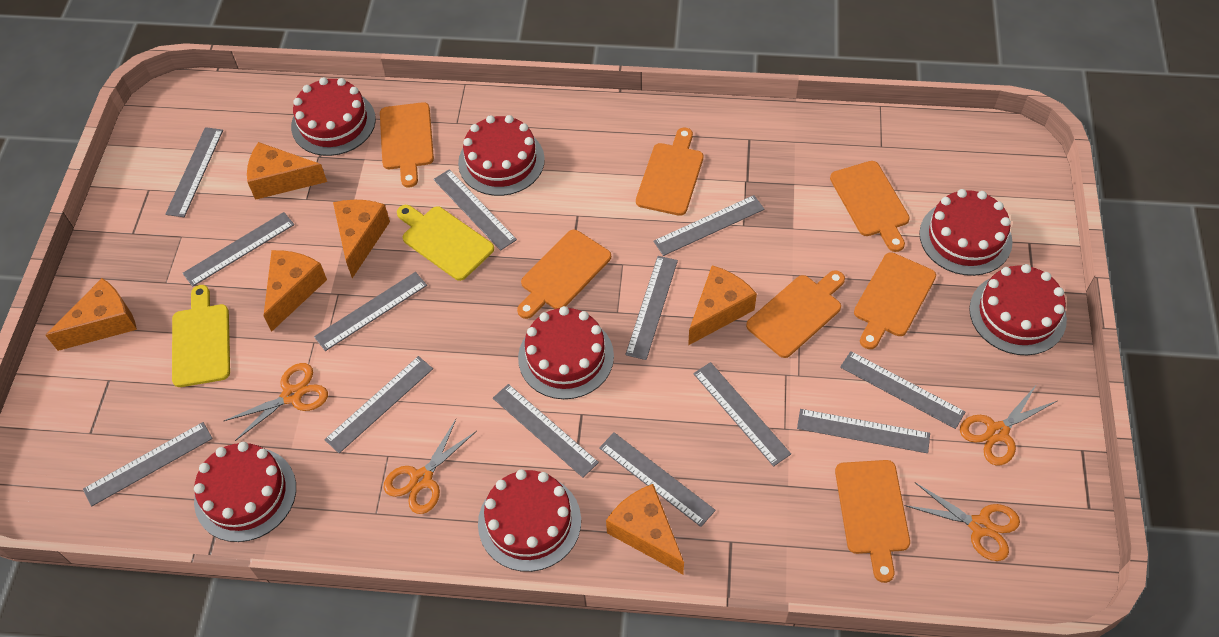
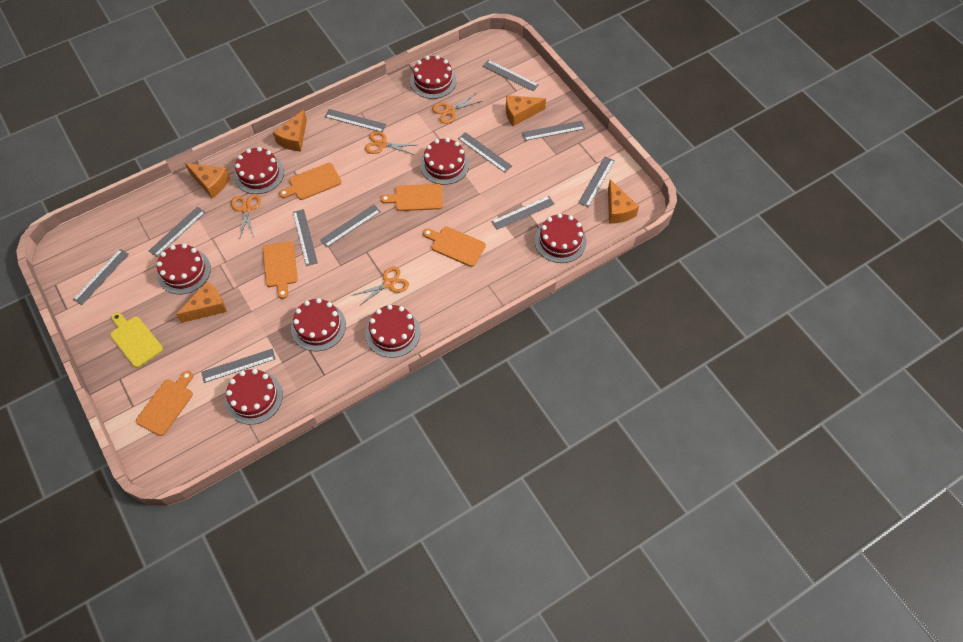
grey ruler: [83,422,213,506] [165,127,223,217] [183,212,294,287] [314,272,427,351] [324,356,433,453] [433,169,517,251] [493,384,599,478] [599,432,716,527] [625,256,678,360] [653,195,765,256] [693,362,791,467] [797,409,930,453] [840,351,965,429] = 13 -> [73,249,129,305] [149,206,206,257] [201,348,276,383] [293,209,318,266] [320,204,381,248] [325,109,387,132] [458,132,512,173] [483,60,539,91] [491,196,554,230] [522,121,585,141] [578,157,615,207] = 11
orange cheese: [45,278,137,351] [247,142,327,200] [263,250,327,332] [333,200,390,278] [606,484,684,574] [688,265,757,345] = 6 -> [176,281,227,323] [185,163,230,198] [273,110,307,151] [506,95,546,126] [608,179,639,224] = 5
orange cutting board: [380,102,434,187] [517,230,611,319] [636,128,703,216] [746,270,845,358] [830,161,910,252] [835,460,910,583] [854,252,936,349] = 7 -> [136,371,193,436] [263,241,298,299] [279,163,341,200] [381,184,443,211] [423,226,486,267] = 5
red cake: [194,442,296,542] [291,77,376,156] [458,115,545,196] [478,470,581,572] [518,306,614,399] [919,189,1013,276] [969,264,1067,355] = 7 -> [156,243,211,294] [225,369,283,425] [234,147,284,194] [291,298,346,351] [365,304,421,358] [410,55,457,99] [420,138,469,185] [535,213,587,263] = 8
yellow cutting board: [172,285,230,387] [397,205,494,281] = 2 -> [110,312,163,368] = 1

